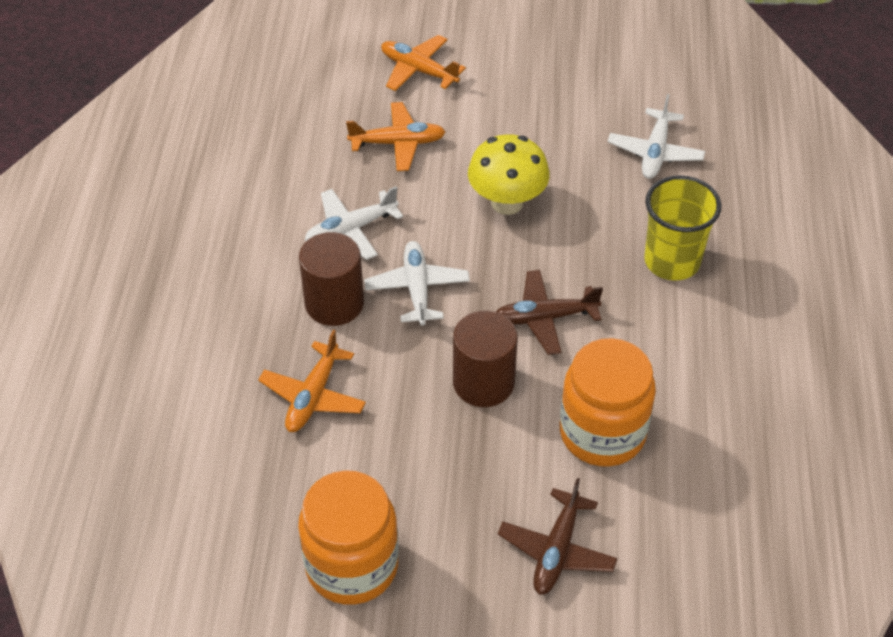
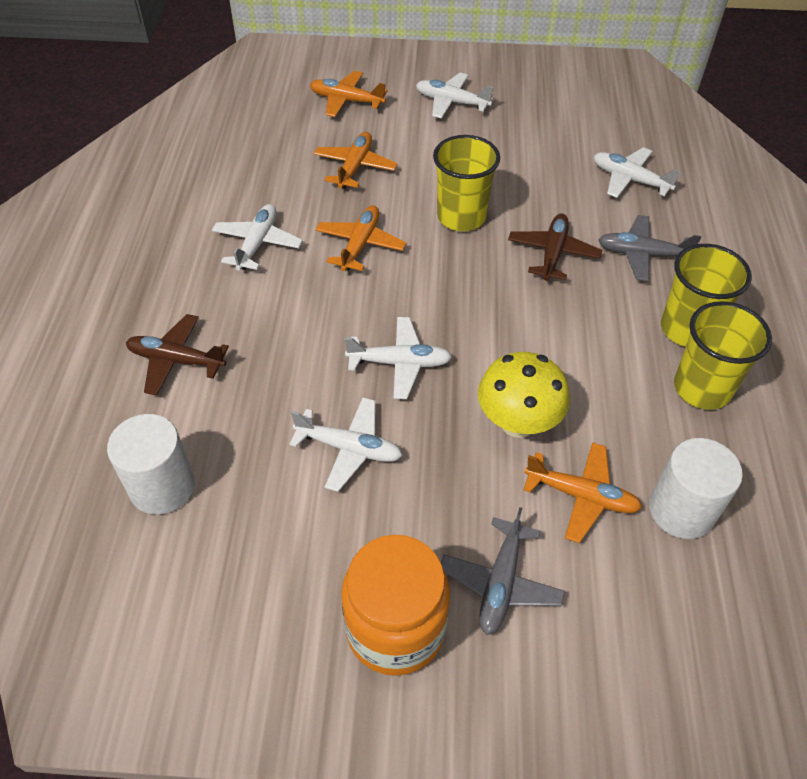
brown cylinder: [299,232,364,326] [453,311,518,407] = 2 -> none = 0
grey plane: none = 0 -> [441,507,565,635] [598,215,701,281] = 2
orange jar: [298,470,399,605] [560,338,656,467] = 2 -> [341,535,450,676] = 1
orange plane: [258,330,366,432] [346,102,445,171] [381,35,466,91] = 3 -> [310,71,387,117] [314,132,397,189] [315,205,406,271] [523,442,642,543] = 4
white cylinder: none = 0 -> [107,414,195,514] [649,438,743,539] = 2
white plane: [305,186,403,260] [364,241,470,326] [608,94,705,179] = 3 -> [212,204,303,271] [289,397,403,492] [344,317,452,399] [416,73,494,119] [593,147,681,198] = 5
yellow cup: [644,175,721,281] = 1 -> [433,135,500,231] [661,244,752,347] [674,301,772,410] = 3

